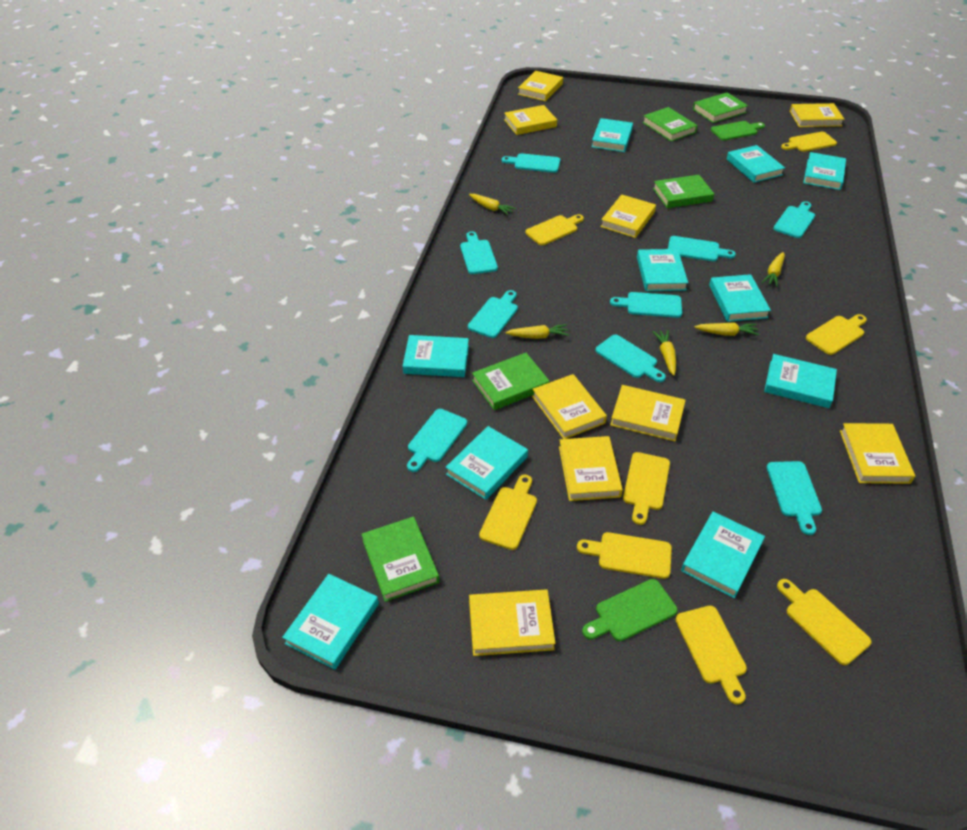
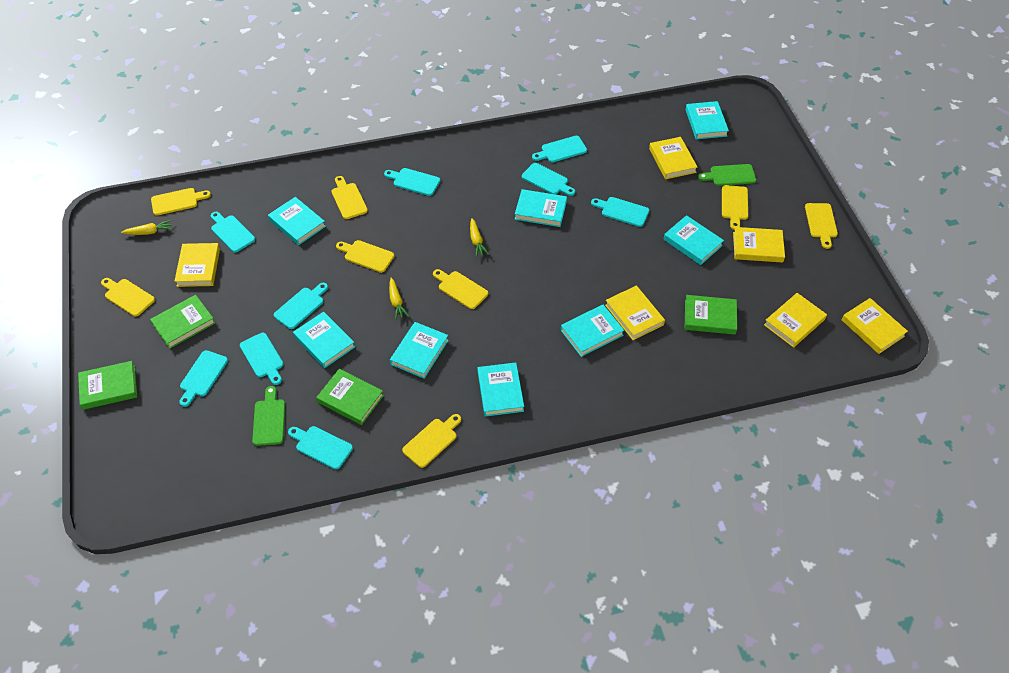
green book: [361,517,439,602] [472,353,550,410] [642,107,698,141] [653,175,714,208] [693,92,748,123] = 5 -> [78,361,137,410] [150,295,215,348] [316,369,384,425] [685,295,737,335] = 4
turquoise book: [282,574,379,670] [403,335,469,377] [446,426,528,500] [592,118,633,152] [637,249,688,291] [681,511,765,598] [709,274,771,322] [727,145,785,183] [764,354,837,408] [803,152,846,190] = 10 -> [268,197,326,245] [293,311,355,368] [390,322,449,379] [477,362,524,417] [515,189,567,227] [561,305,624,357] [663,215,724,265] [686,101,729,139] = 8
yellow book: [469,589,555,656] [504,105,557,135] [518,71,563,101] [532,374,607,439] [559,436,623,501] [600,194,656,238] [610,385,686,441] [790,103,845,127] [840,423,915,484] = 9 -> [174,243,220,287] [605,285,665,340] [649,137,698,179] [733,227,785,263] [764,293,827,348] [842,298,908,354] = 6
yellow carrot: [469,194,516,216] [505,324,569,339] [652,330,676,376] [694,322,759,336] [762,252,785,287] = 5 -> [121,220,173,235] [389,278,409,320] [470,218,489,257] = 3

